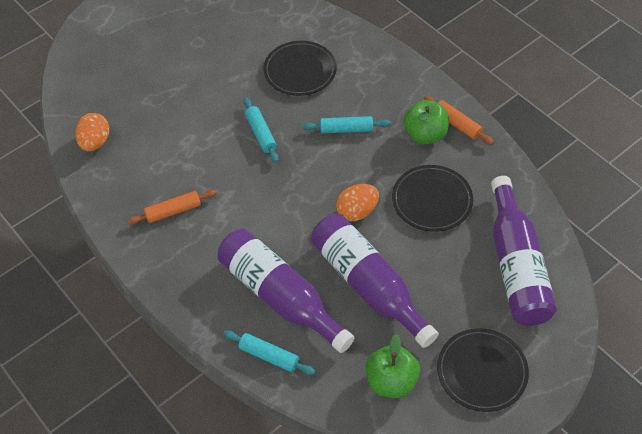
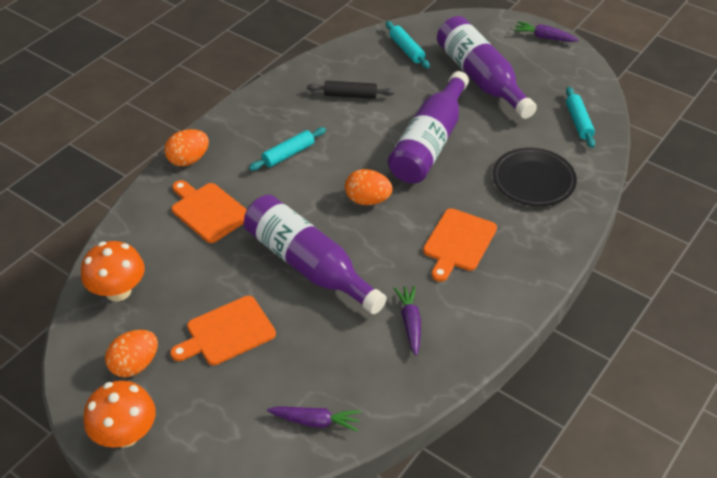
black plate: [263,41,337,96] [392,165,473,232] [437,328,529,412] = 3 -> [492,148,577,206] = 1
black rolling pin: none = 0 -> [307,81,394,99] = 1
green apple: [366,334,420,398] [403,100,449,144] = 2 -> none = 0
orange cutting board: none = 0 -> [170,296,276,365] [171,180,247,243] [423,208,497,282] = 3
orange egg: [75,113,110,151] [336,184,379,221] = 2 -> [105,330,158,377] [164,129,209,166] [345,169,393,205] = 3
orange mushroom: none = 0 -> [81,241,145,301] [84,381,156,448] = 2
orange rolling pin: [127,190,217,225] [424,96,494,145] = 2 -> none = 0
purple carrot: none = 0 -> [267,406,361,432] [394,285,421,356] [514,21,579,42] = 3

